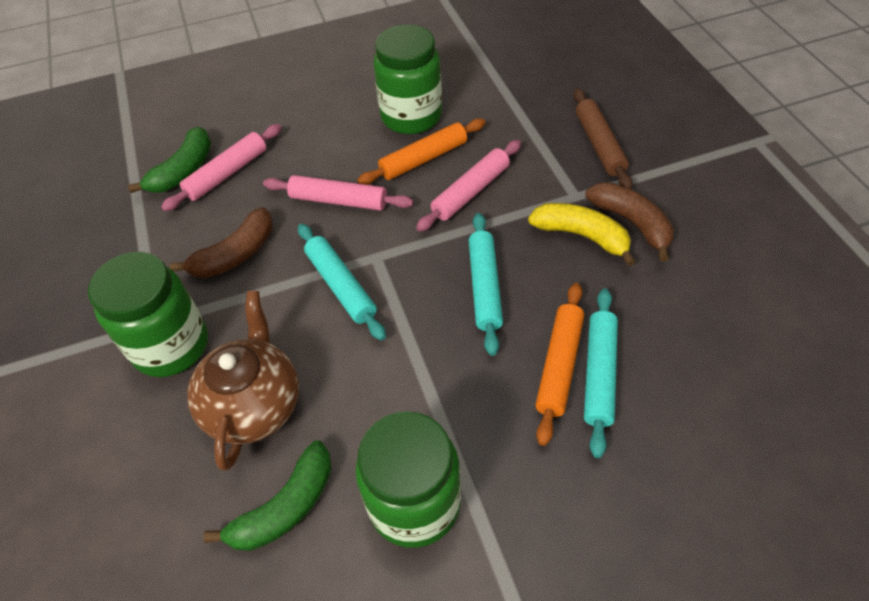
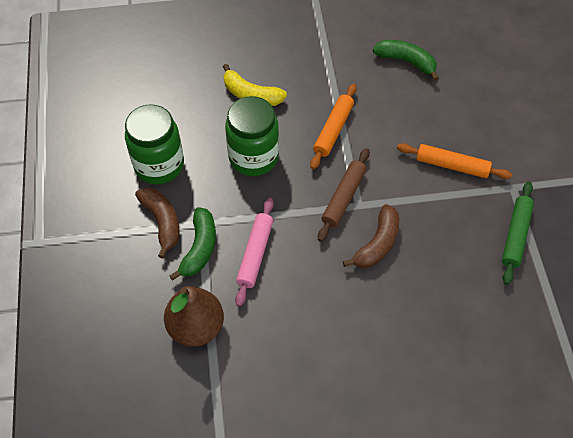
brown pear: none = 0 -> [164,286,224,347] = 1
brown teapot: [187,291,299,471] = 1 -> none = 0
green jar: [88,252,208,377] [356,411,461,548] [373,24,442,134] = 3 -> [125,104,184,184] [225,96,279,176] = 2
green rolling pin: none = 0 -> [502,182,534,285] = 1
pink rolling pin: [161,124,282,211] [263,175,413,211] [416,140,521,232] = 3 -> [235,198,274,307] = 1
turquoise rolling pin: [298,224,386,341] [468,213,503,356] [584,289,618,458] = 3 -> none = 0

